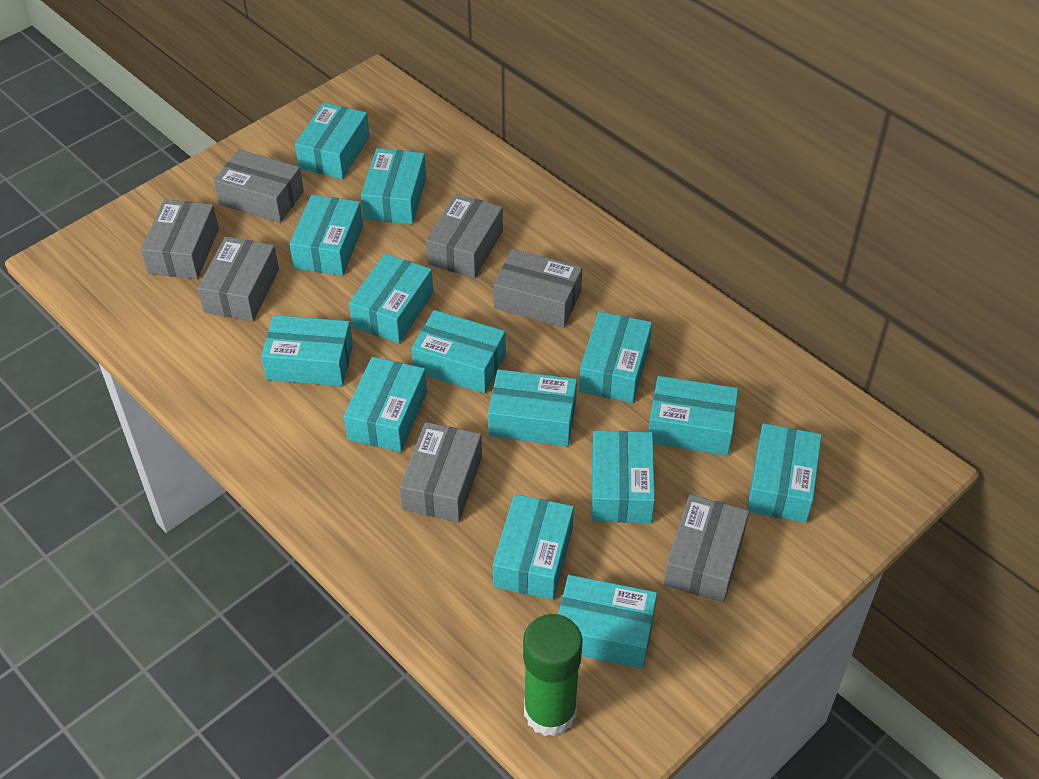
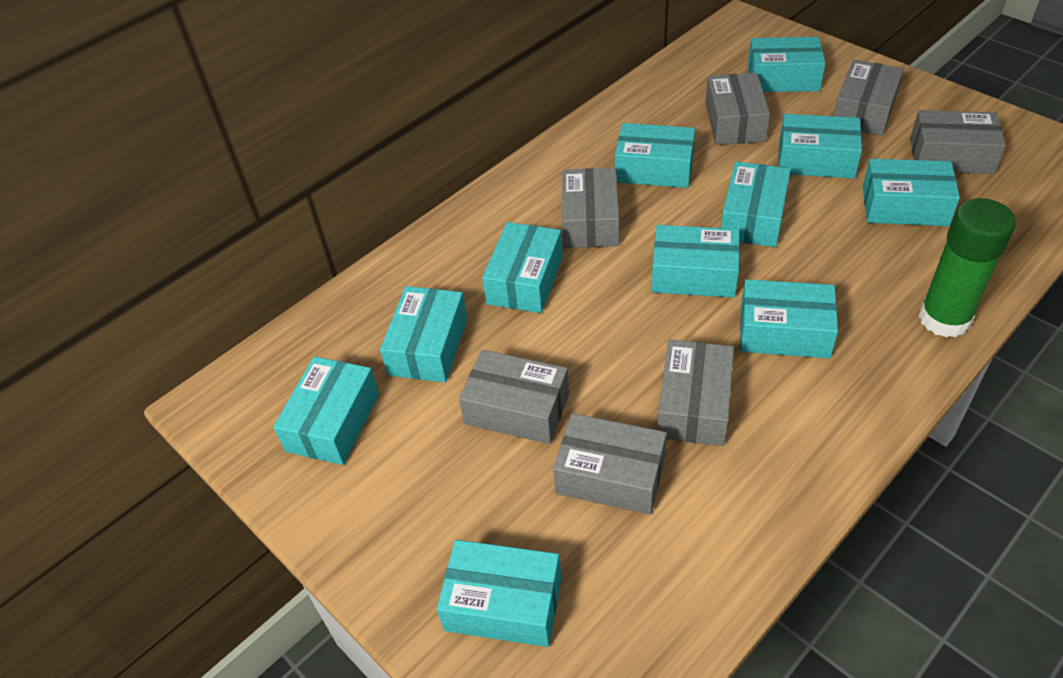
turquoise box: [261,315,353,386] [289,195,363,276] [295,102,370,179] [344,357,427,452] [349,254,433,343] [361,148,426,225] [411,310,506,394] [488,369,577,446] [493,494,574,600] [559,575,657,669] [579,311,652,403] [592,430,655,523] [648,376,738,456] [747,423,822,523] = 14 -> [273,357,379,465] [380,286,467,383] [437,540,561,647] [482,222,563,313] [615,123,695,188] [652,225,740,298] [721,162,791,247] [740,279,838,359] [748,37,826,92] [778,114,862,178] [863,159,960,226] = 11

